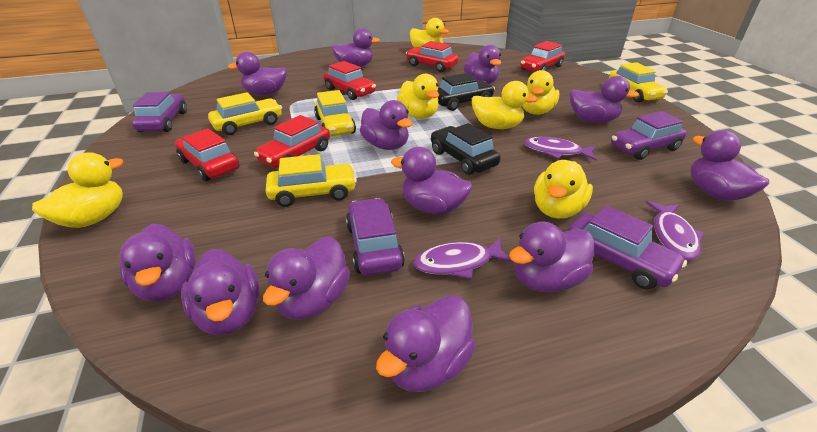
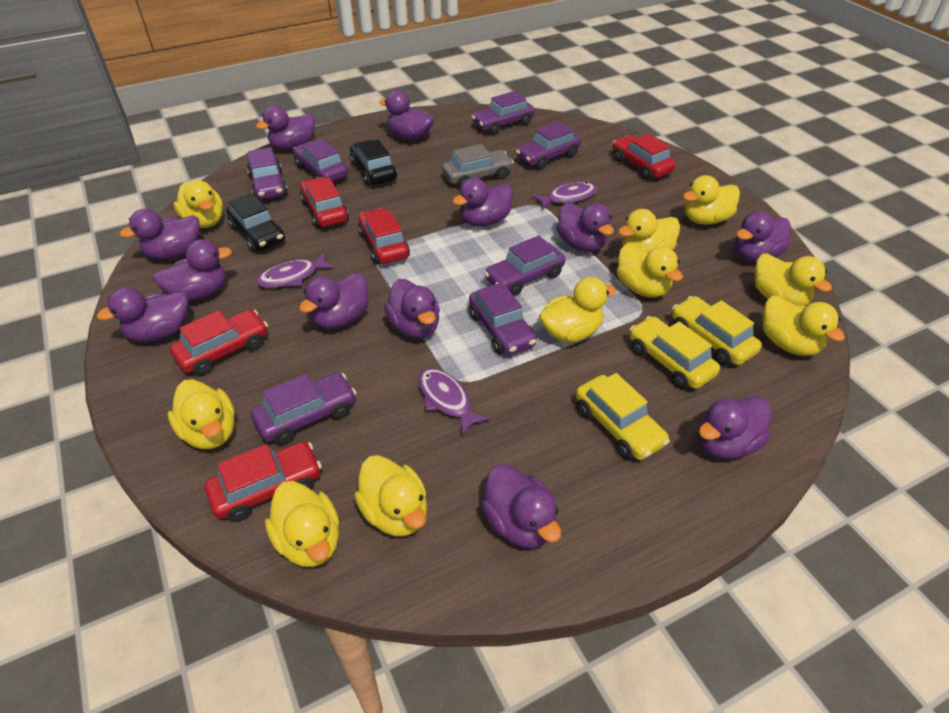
grey car: none = 0 -> [442,144,514,187] = 1
purple car: [132,92,187,132] [346,198,405,276] [567,205,687,289] [611,111,687,160] = 4 -> [247,147,288,200] [251,372,356,445] [293,139,348,182] [469,282,536,355] [472,91,535,135] [484,235,565,296] [516,122,581,169] = 7
yellow car: [208,92,282,135] [266,154,357,207] [314,90,356,136] [609,62,668,102] = 4 -> [576,373,670,460] [630,316,720,389] [672,296,762,366] = 3
yellow duck: [32,152,123,228] [397,74,439,119] [410,18,449,48] [472,81,538,129] [522,70,559,115] [534,160,593,219] = 6 -> [168,379,235,449] [174,180,223,228] [265,481,339,567] [354,455,427,536] [539,277,616,342] [617,244,683,298] [618,209,680,253] [683,175,740,225] [755,254,832,306] [763,296,845,356] = 10

